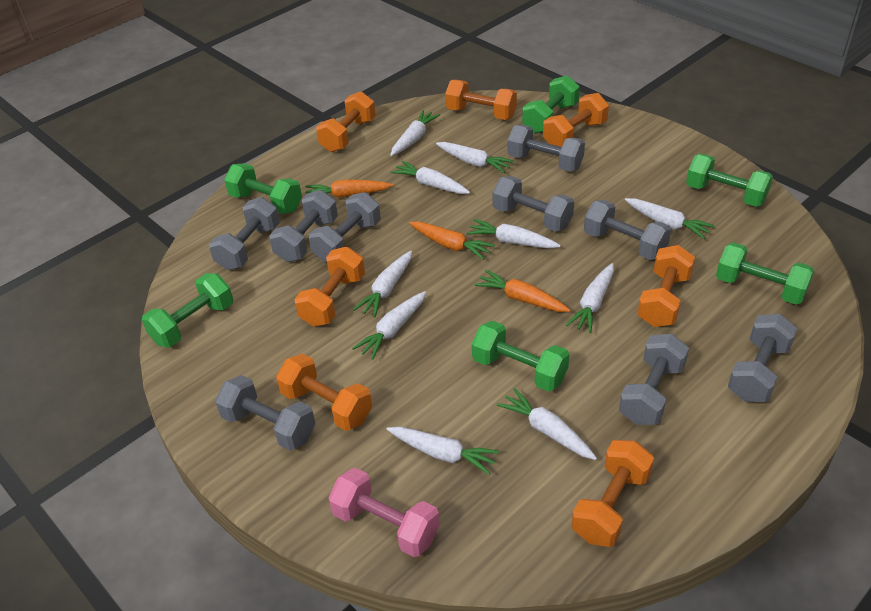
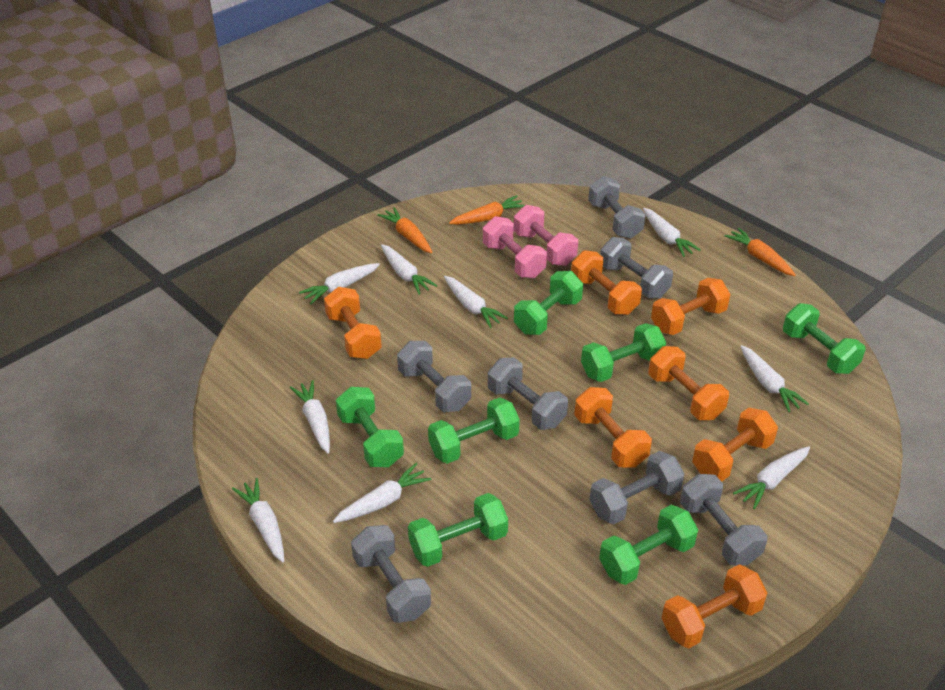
green dumbbell: [142,273,233,347] [224,163,302,214] [472,321,570,392] [522,75,580,134] [686,154,773,207] [716,242,814,305] = 6 -> [336,387,404,467] [408,493,508,567] [428,397,520,464] [514,271,583,335] [581,323,666,382] [599,505,698,585] [783,303,866,374] = 7
grey dumbbell: [209,197,280,270] [215,375,316,451] [269,190,338,262] [309,192,381,262] [493,176,574,232] [507,125,585,172] [584,200,671,260] [619,334,689,425] [728,314,797,402] = 9 -> [351,525,431,623] [397,341,471,412] [488,357,568,430] [588,176,646,239] [590,451,684,524] [600,237,673,298] [680,474,767,566] = 7
pink dumbbell: [329,468,440,557] = 1 -> [483,216,547,278] [514,205,578,266] = 2
white carrot: [352,291,426,360] [353,251,412,317] [387,427,500,475] [390,110,440,156] [391,161,470,194] [436,142,514,173] [467,219,561,248] [497,388,597,460] [566,263,614,333] [625,198,715,239] = 10 -> [232,478,284,563] [290,380,330,454] [299,263,380,304] [333,463,431,523] [381,244,437,295] [444,276,508,328] [643,208,701,257] [733,446,810,509] [740,345,809,412] = 9

